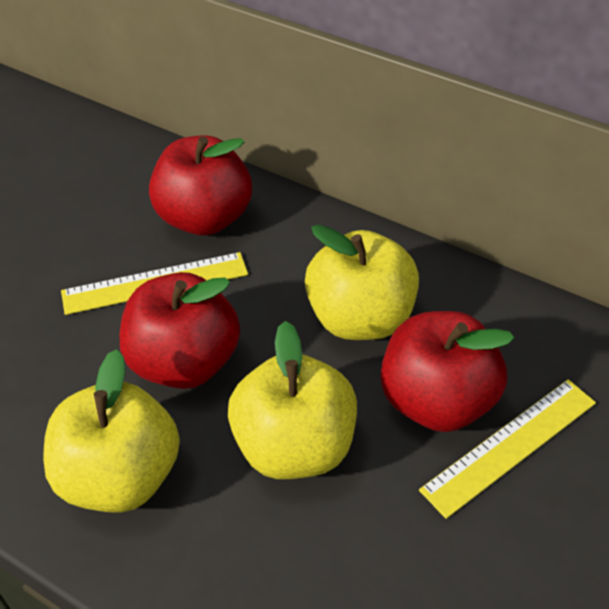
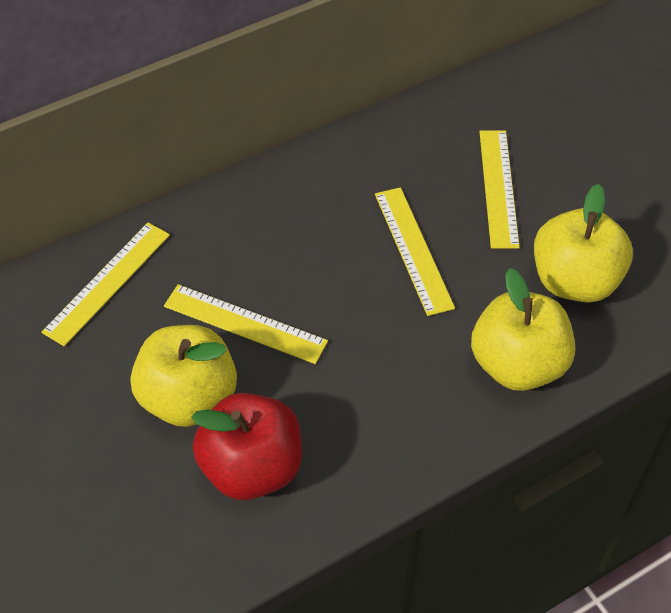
red apple: [119,272,240,389] [149,135,252,236] [381,311,514,432] = 3 -> [191,393,302,500] = 1
yellow ruler: [61,252,248,315] [419,379,596,519] = 2 -> [41,223,170,346] [164,284,328,364] [375,187,455,316] [479,130,520,249] = 4

